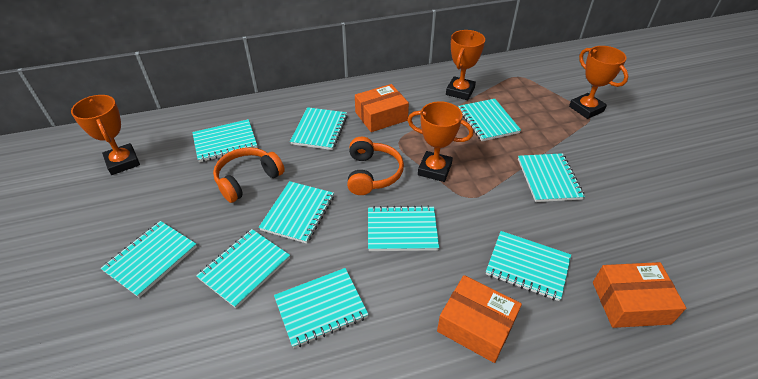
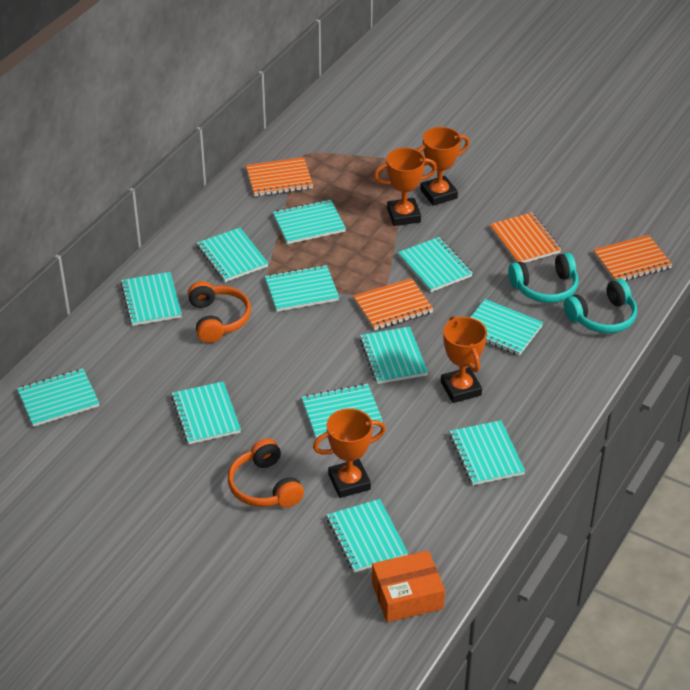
orange box: [355,84,409,132] [437,275,522,363] [593,262,686,328] = 3 -> [372,551,445,622] = 1
orange notebook: none = 0 -> [246,157,313,196] [353,278,433,330] [490,212,561,263] [593,235,673,281] = 4
turquoise headphones: none = 0 -> [508,253,578,303] [564,279,637,333] = 2
turquoise notebook: [101,221,197,298] [192,119,257,162] [196,229,290,308] [259,181,334,244] [274,268,369,348] [290,107,348,150] [368,205,439,251] [458,99,521,141] [486,231,571,301] [518,153,585,202] = 10 -> [17,368,99,427] [120,272,182,326] [171,382,241,444] [197,228,268,282] [265,265,339,312] [273,200,346,244] [301,384,383,438] [327,499,408,572] [360,327,428,384] [398,237,473,292] [449,420,525,485] [471,299,543,356] = 12

